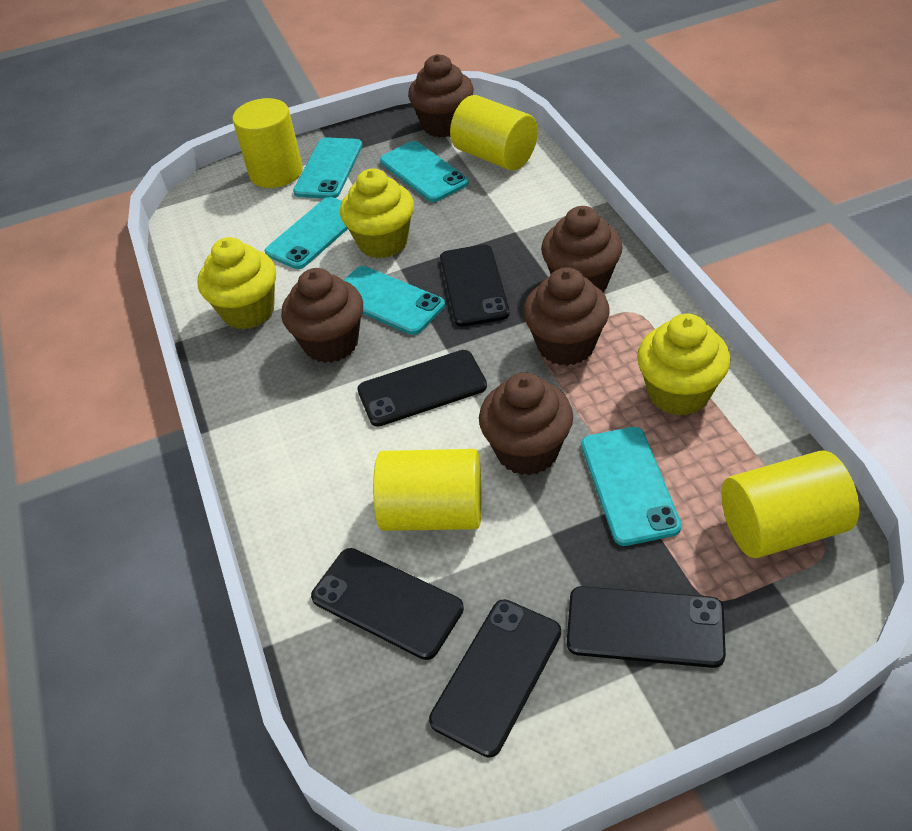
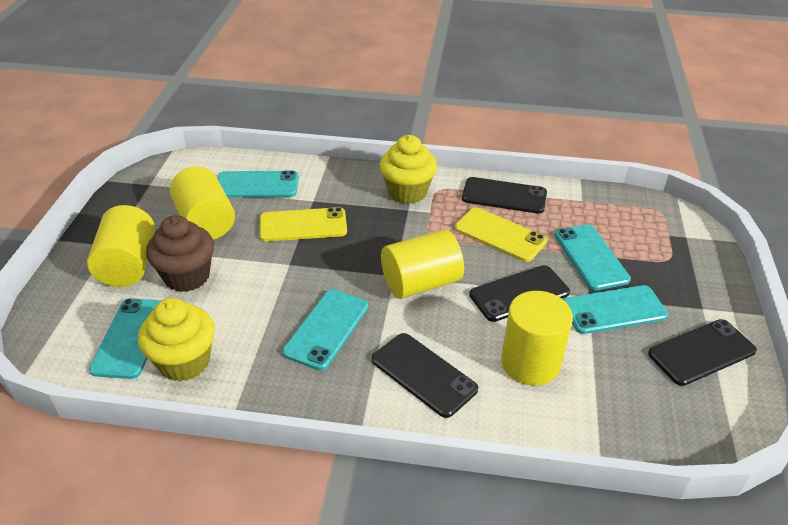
black phone: [311,548,464,660] [357,350,487,427] [429,599,561,758] [440,244,510,327] [567,586,726,668] = 5 -> [372,333,478,418] [462,177,547,214] [469,265,570,322] [648,319,757,386] = 4
brown cupcake: [281,268,363,363] [408,54,473,138] [479,372,573,475] [523,267,609,366] [541,206,623,293] = 5 -> [146,215,214,292] = 1
yellow cupcake: [198,237,276,329] [340,168,414,258] [637,313,730,416] = 3 -> [138,298,215,382] [380,135,437,204] = 2
yellow phone: none = 0 -> [259,207,347,242] [455,207,547,262] = 2

